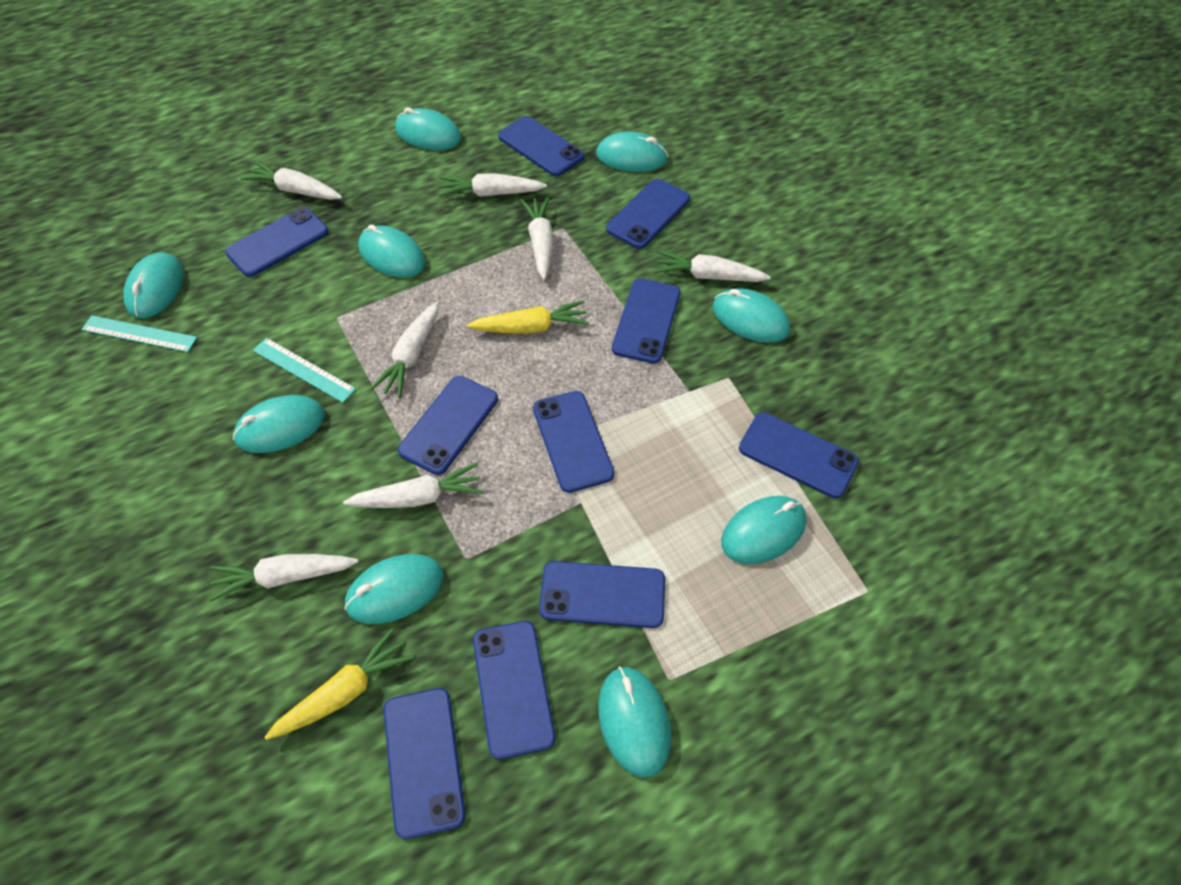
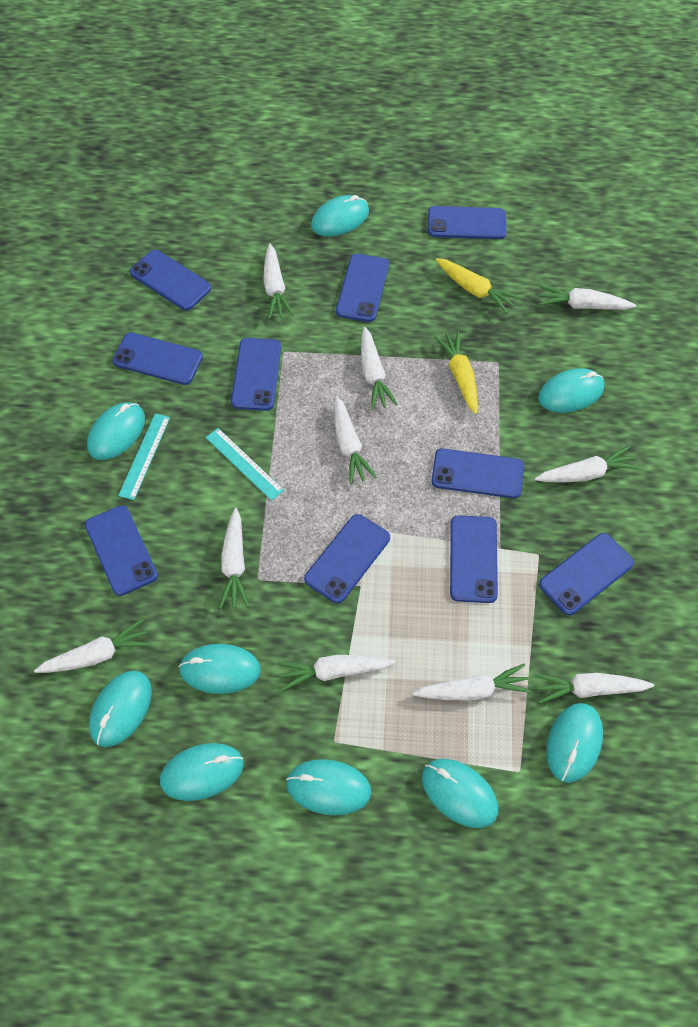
white carrot: [209,554,358,602] [240,161,342,200] [343,463,483,508] [370,302,439,398] [438,173,547,197] [520,197,554,280] [654,250,771,282] = 7 -> [34,619,151,673] [219,508,249,609] [263,244,294,319] [278,655,395,691] [334,396,377,485] [361,327,398,410] [412,664,532,700] [535,446,640,483] [535,673,654,704] [539,285,636,310] = 10

